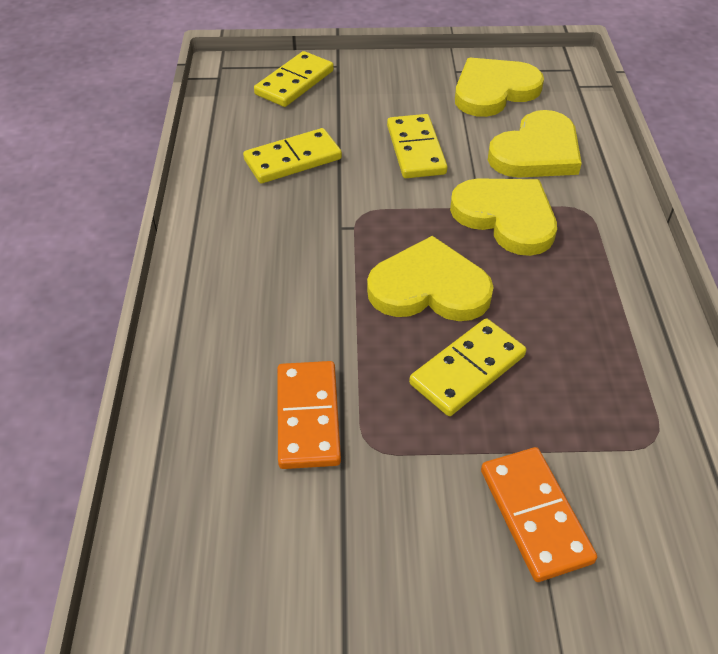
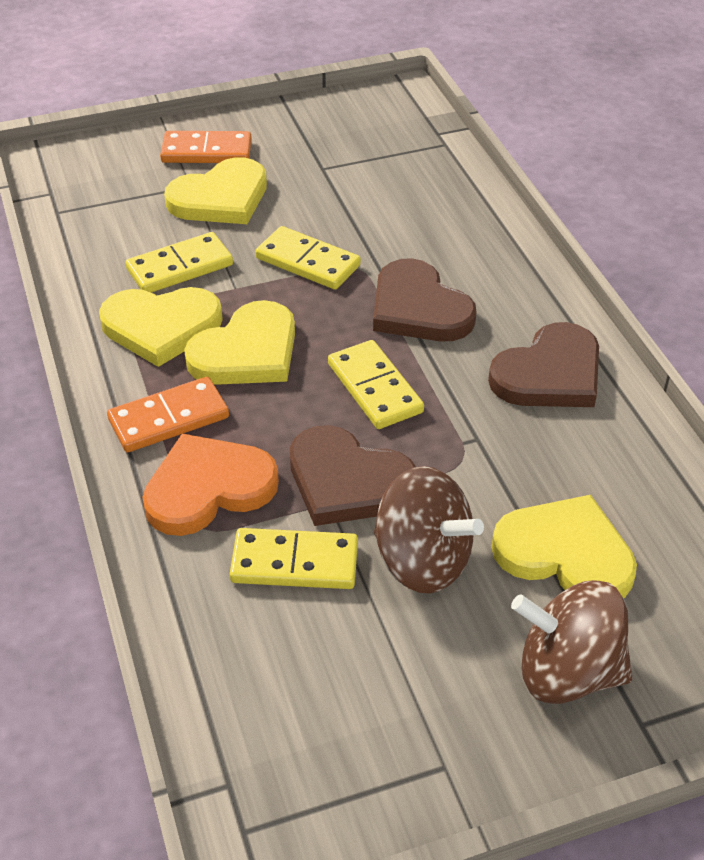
brown heart: none = 0 -> [290,425,416,526] [373,258,476,342] [488,322,599,407] = 3
brown spinning top: none = 0 -> [374,466,484,594] [511,580,633,704] = 2
orange heart: none = 0 -> [142,434,279,536] = 1

